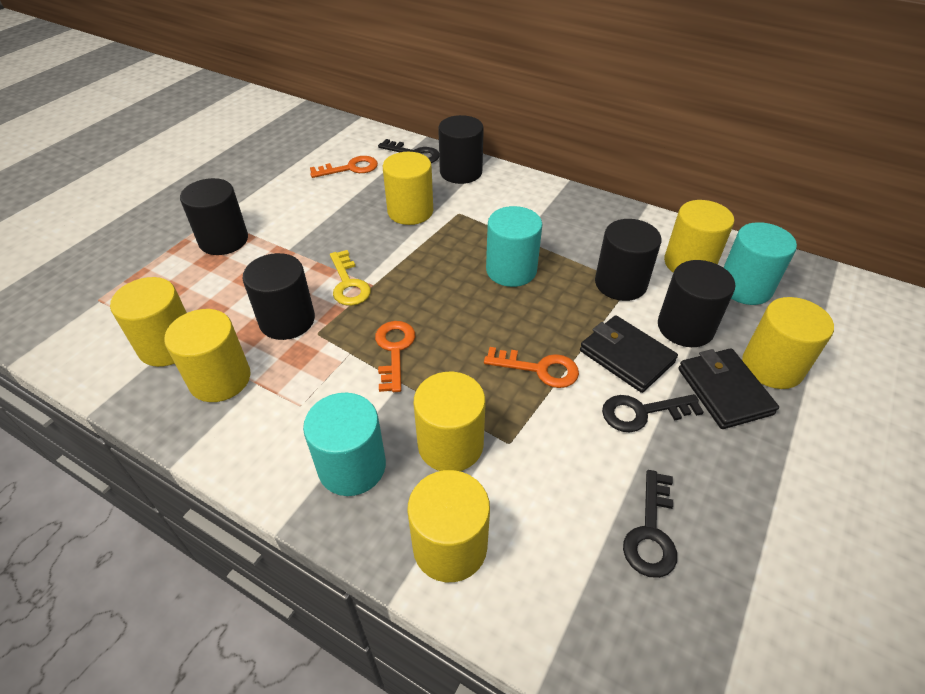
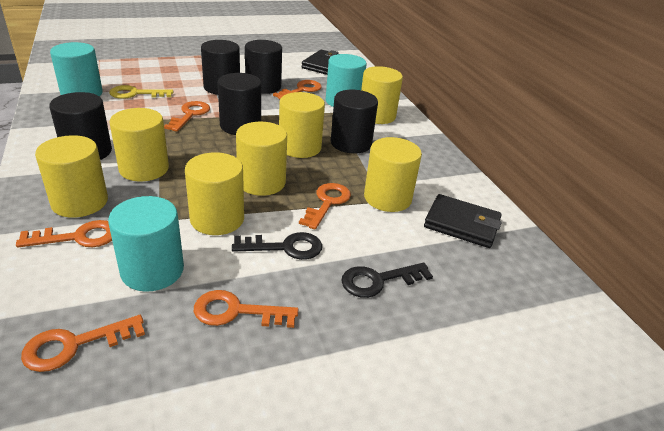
black key: [378,139,439,163] [602,394,704,432] [623,470,677,578] = 3 -> [232,232,322,260] [341,263,433,298] = 2
orange key: [310,156,378,178] [375,321,415,392] [484,347,579,388] = 3 -> [16,220,112,247] [21,315,145,372] [164,101,210,132] [194,290,298,328] [273,80,322,99] [299,183,351,230] = 6

